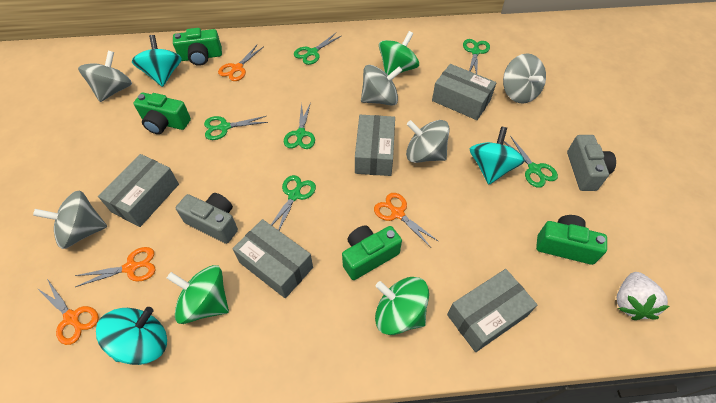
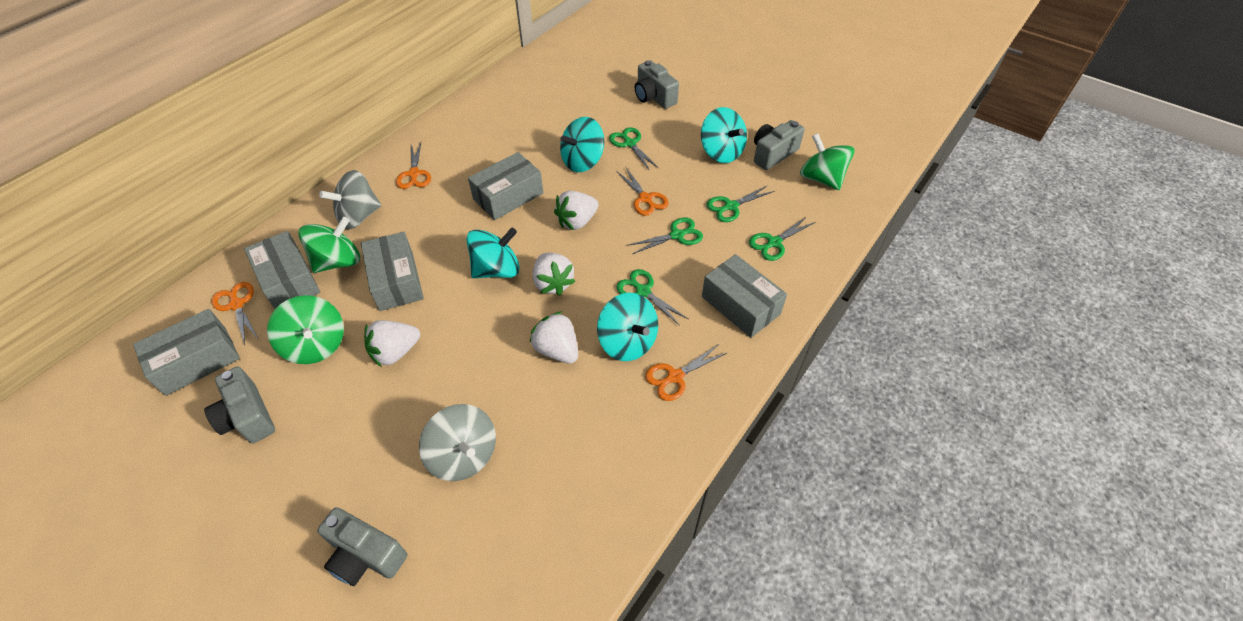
green camera: [134,93,191,134] [173,28,222,66] [342,225,402,280] [536,215,607,265] = 4 -> none = 0
green scissors: [204,116,268,140] [271,175,316,231] [284,102,315,149] [294,33,341,65] [463,39,490,74] [504,136,558,188] = 6 -> [609,127,658,171] [616,269,688,326] [629,218,703,254] [706,185,775,222] [749,216,815,261] = 5
grey camera: [176,193,238,244] [567,135,616,191] = 2 -> [204,367,275,444] [317,507,407,586] [635,60,679,109] [754,120,805,170] = 4
grey spinning top: [33,190,107,249] [78,50,132,102] [361,65,402,106] [406,120,450,163] [503,53,546,103] = 5 -> [319,170,382,229] [419,404,496,481] = 2
turquoise spinning top: [96,307,167,365] [132,35,182,87] [470,126,525,184] = 3 -> [466,228,520,278] [560,117,604,172] [597,293,658,361] [701,107,747,163] = 4
white strawberry: [617,272,669,320] = 1 -> [364,320,420,367] [530,311,578,364] [532,253,576,296] [554,191,599,230] = 4

